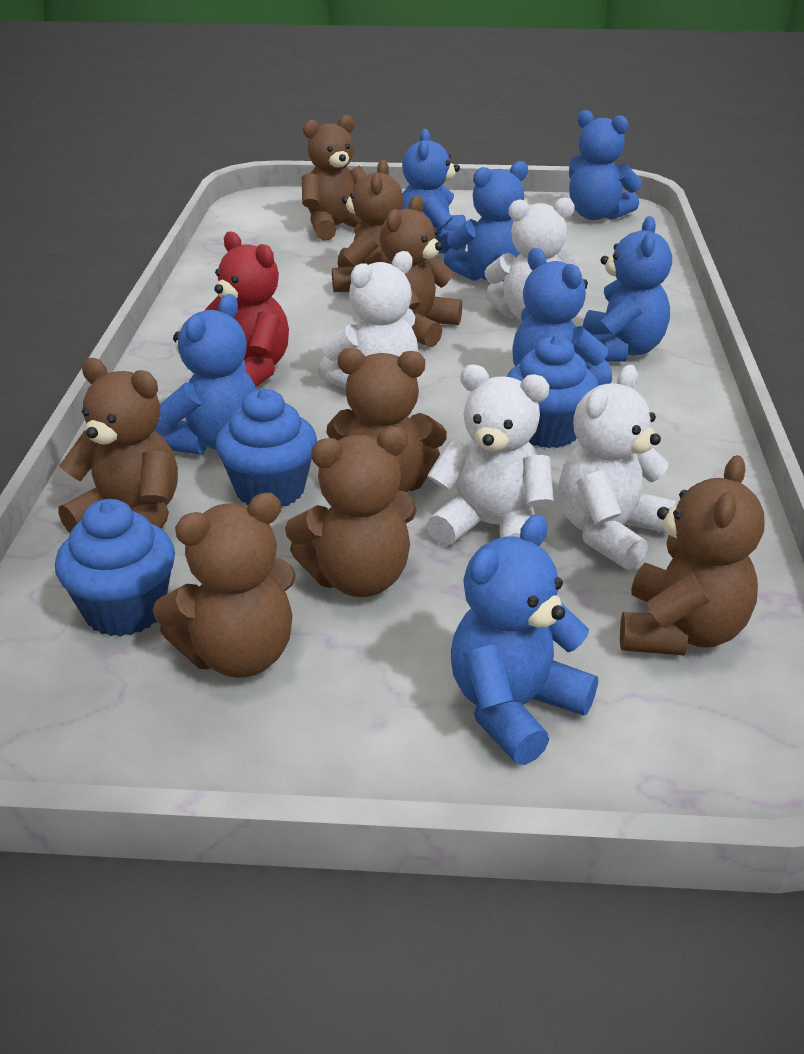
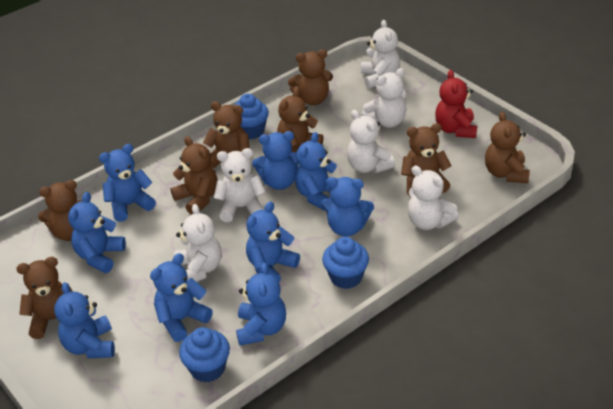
blue teddy bear: [155,294,256,455] [402,129,466,254] [443,161,528,281] [451,515,598,765] [512,248,612,386] [569,110,642,220] [582,216,672,362] = 7 -> [54,282,115,358] [68,192,126,273] [99,144,156,222] [150,253,213,342] [236,263,286,346] [246,202,300,282] [252,131,298,190] [295,132,339,211] [321,177,374,237] = 9
white teddy bear: [318,251,418,389] [427,365,554,546] [485,197,575,320] [559,365,676,570] = 4 -> [174,204,222,282] [214,148,266,222] [347,110,395,173] [361,20,400,88] [361,68,407,128] [407,166,459,230] = 6

